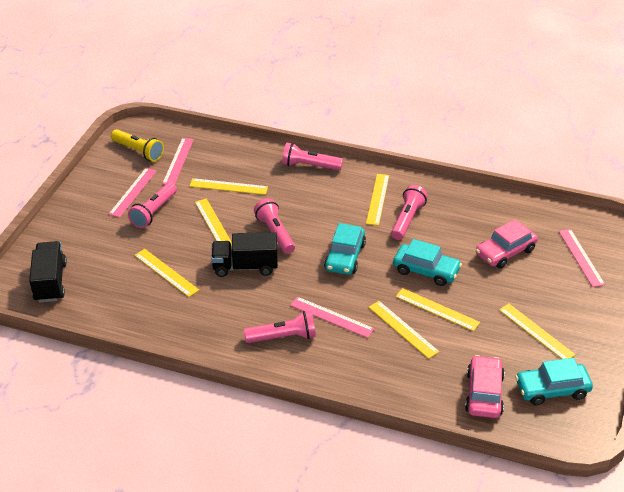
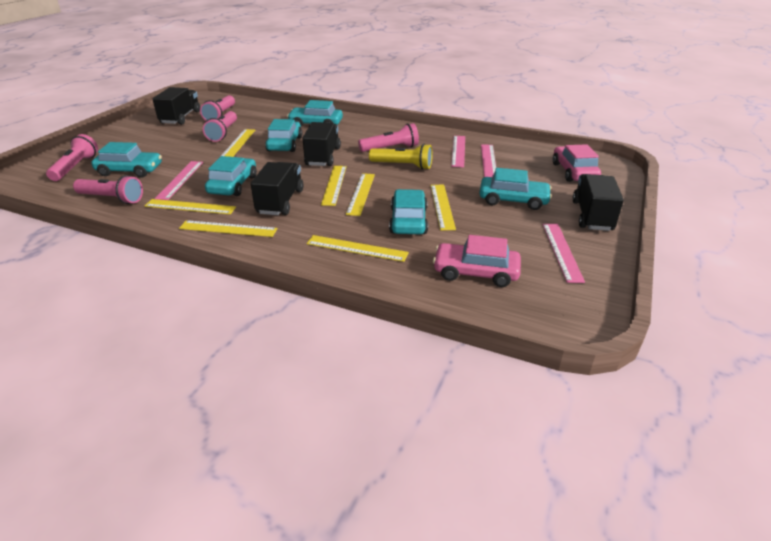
black truck: [29,241,67,302] [211,232,278,277] = 2 -> [152,87,200,125] [251,162,304,215] [302,122,341,166] [573,174,624,231] = 4
turquoise car: [324,223,366,275] [393,239,462,286] [515,358,593,405] = 3 -> [91,142,162,178] [205,156,257,196] [265,119,302,152] [287,100,343,127] [389,189,428,234] [479,168,552,210] = 6

